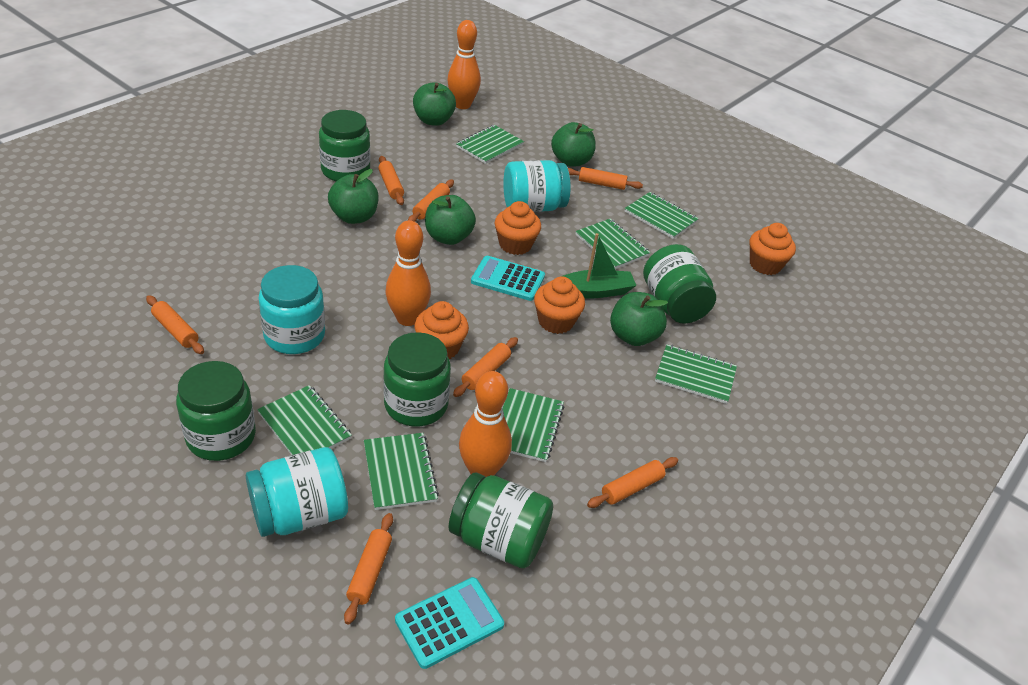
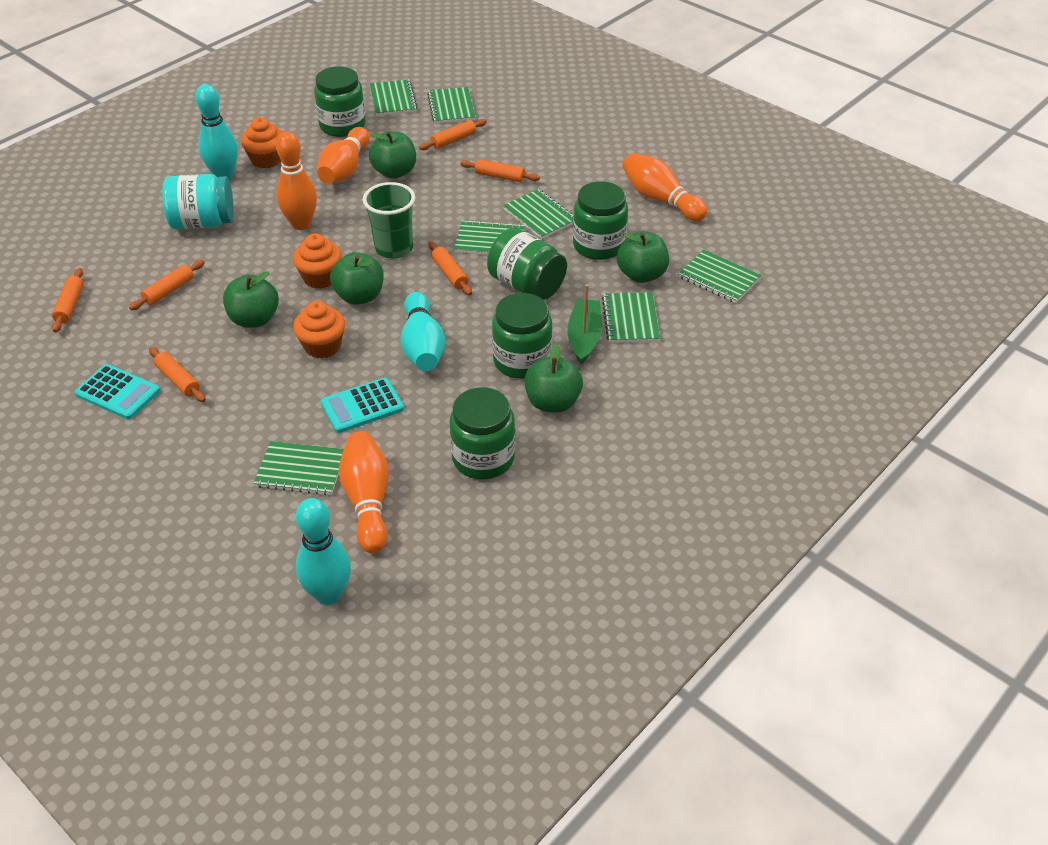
green cup: none = 0 -> [363,182,415,259] = 1
orange bowling pin: [385,220,431,326] [447,20,481,109] [459,371,512,477] = 3 -> [276,131,317,230] [317,127,370,184] [339,431,389,553] [622,153,707,221] = 4
orange cupcake: [415,301,469,359] [495,201,541,255] [534,277,585,334] [750,223,796,275] = 4 -> [241,117,282,168] [293,233,342,289] [293,301,345,359] = 3
orange rolling pin: [146,295,204,354] [344,513,393,625] [378,156,404,205] [408,180,454,222] [453,337,518,397] [568,167,643,190] [587,457,678,508] = 7 -> [52,268,83,332] [129,260,205,310] [149,347,206,402] [419,119,487,150] [428,241,472,296] [460,159,540,182] = 6
turquoise bowling pin: none = 0 -> [195,84,238,179] [296,498,351,605] [401,292,445,371] = 3
turquoise jar: [246,447,348,537] [259,265,325,354] [503,160,571,212] = 3 -> [162,174,234,229] = 1

